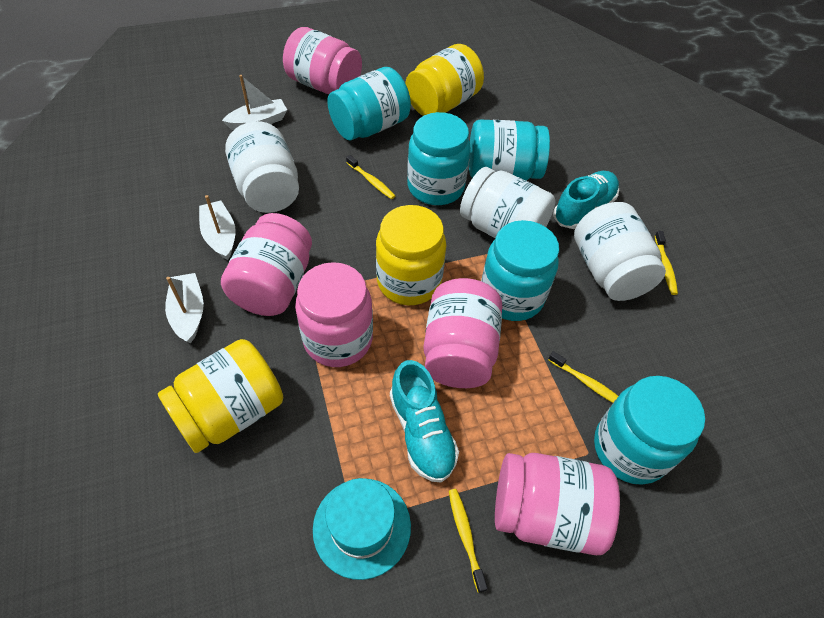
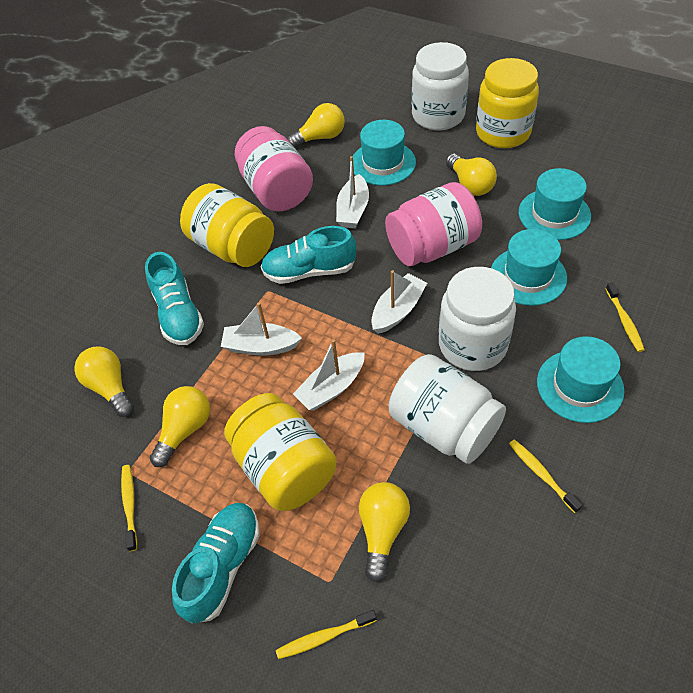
pink jar: [221,213,312,316] [283,27,362,94] [295,262,373,367] [423,278,502,388] [495,453,620,555] = 5 -> [235,126,313,211] [385,182,482,266] = 2
turquoise hat: [313,478,411,580] = 1 -> [353,120,416,186] [491,229,567,306] [518,168,591,240] [537,336,624,423] = 4
turquoise jar: [327,67,411,140] [407,112,471,205] [469,119,550,181] [481,220,559,321] [594,376,705,484] = 5 -> none = 0
turquoise shoe: [390,360,459,482] [553,171,619,229] = 2 -> [145,252,204,345] [172,503,260,623] [261,226,356,284] = 3
white boat: [165,273,204,343] [199,195,236,260] [222,75,287,130] = 3 -> [221,302,302,356] [293,339,365,411] [336,156,369,228] [371,270,427,334] = 4
yellow light bulb: none = 0 -> [74,346,134,417] [150,386,210,467] [287,103,345,148] [359,482,410,582] [446,154,497,196] = 5

